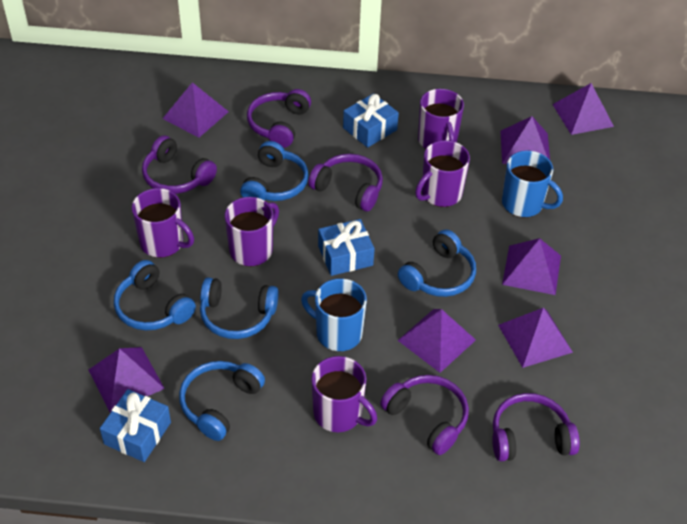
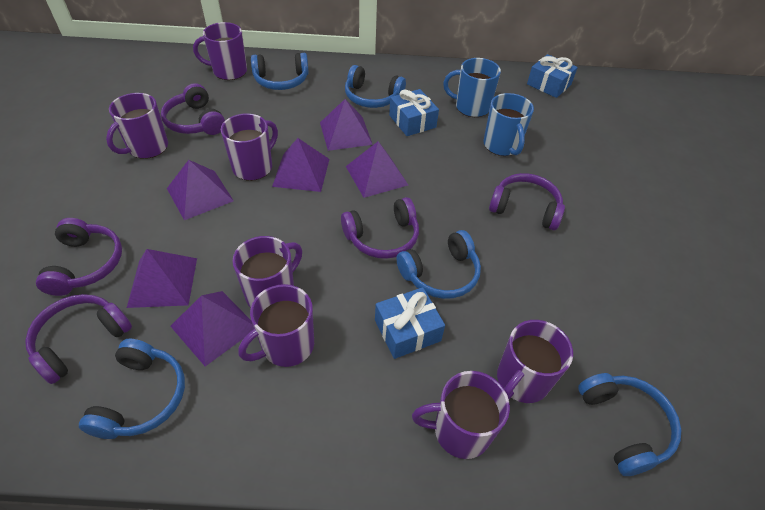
purple mug: [132,188,194,258] [225,197,279,266] [311,356,377,432] [415,140,470,207] [418,89,464,149] = 5 -> [106,93,168,159] [193,22,247,80] [221,113,278,181] [232,236,302,308] [238,284,314,367] [412,371,510,459] [497,320,573,403] = 7
purple pyramid: [89,347,165,413] [162,82,229,138] [398,309,476,373] [498,308,573,368] [500,116,550,164] [502,238,561,295] [552,83,614,135] = 7 -> [127,249,197,308] [167,160,234,220] [170,291,254,366] [272,138,330,192] [320,99,373,151] [346,141,408,198] = 6

